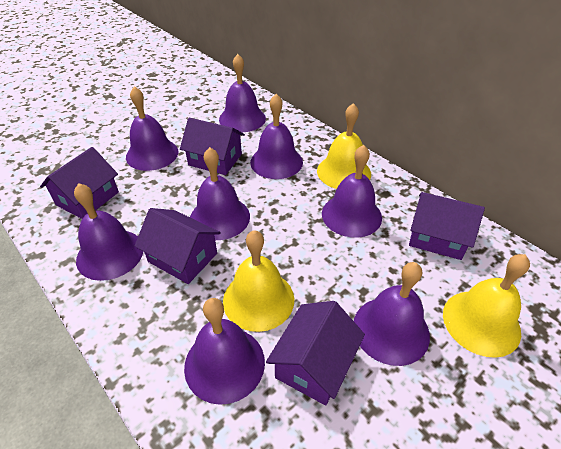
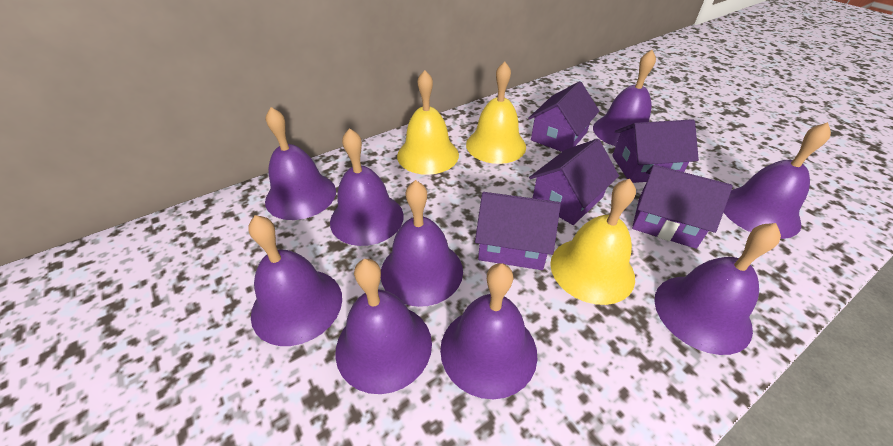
purple bell: [74,183,143,281] [126,86,178,171] [184,298,265,405] [190,147,250,240] [219,54,266,132] [250,94,303,179] [322,145,382,238] [354,262,430,366] = 8 -> [249,215,342,346] [265,107,336,220] [330,128,404,246] [335,259,432,394] [381,180,463,307] [440,263,537,399] [593,50,656,146] [654,223,781,355] [724,122,831,239] = 9

